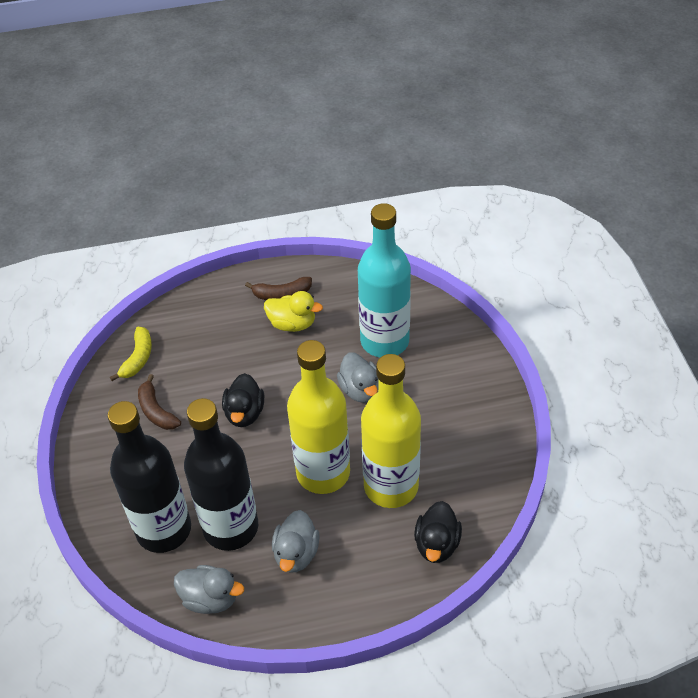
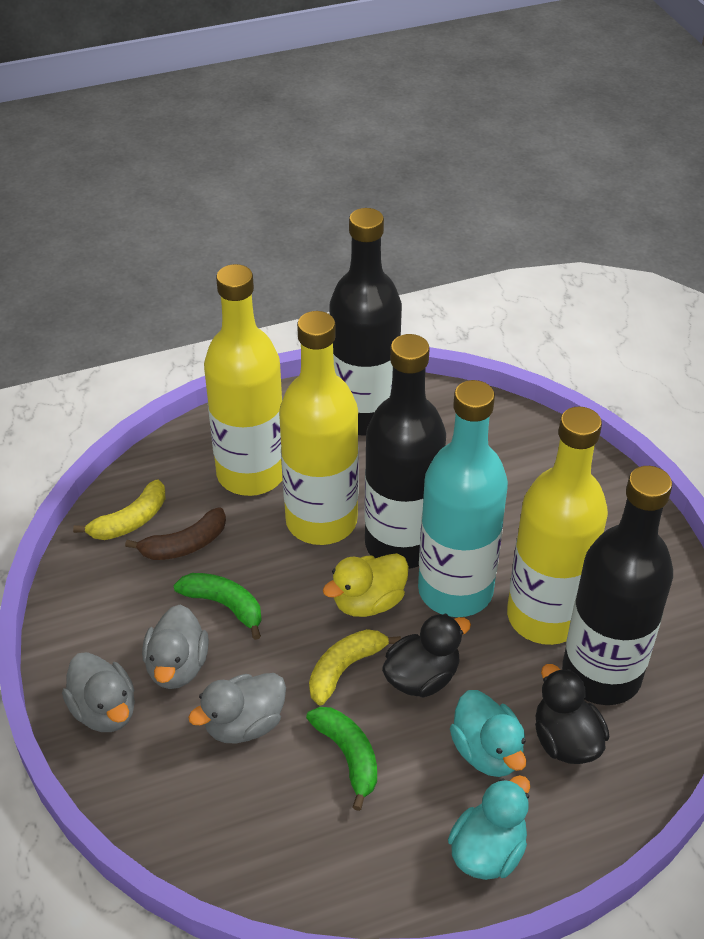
black bottle: [107,401,191,553] [184,398,258,551] = 2 -> [330,208,402,435] [364,334,446,569] [562,466,673,705] = 3
brown banana: [138,374,181,430] [245,277,312,300] = 2 -> [125,507,226,560] = 1
green banana: none = 0 -> [174,573,262,640] [306,707,377,811] = 2
turquoise duck: none = 0 -> [448,775,530,880] [450,690,527,777] = 2
yellow banana: [110,327,152,381] = 1 -> [73,479,165,540] [309,629,401,705] = 2
yellow bottle: [287,340,350,494] [361,354,421,508] = 2 -> [204,264,283,496] [279,311,359,545] [507,406,608,645] = 3

